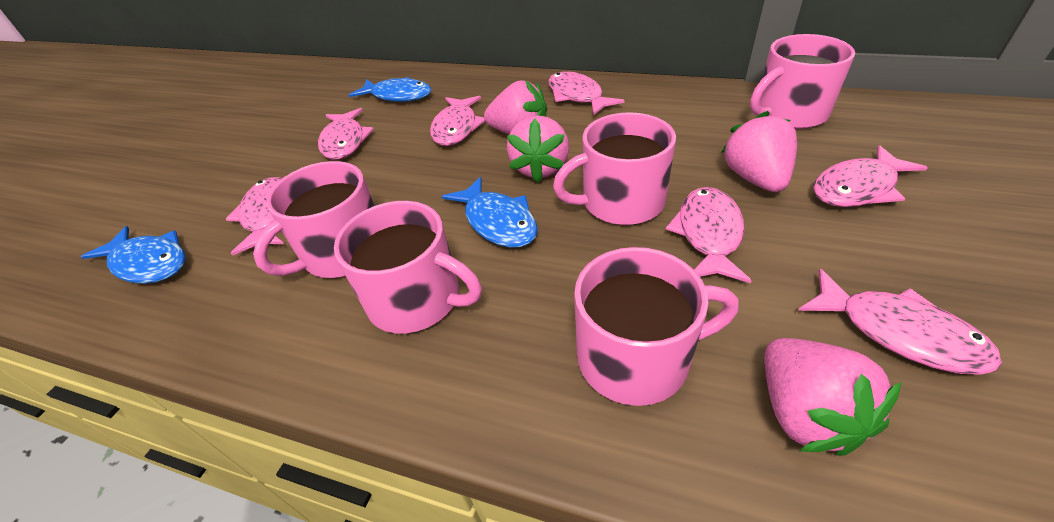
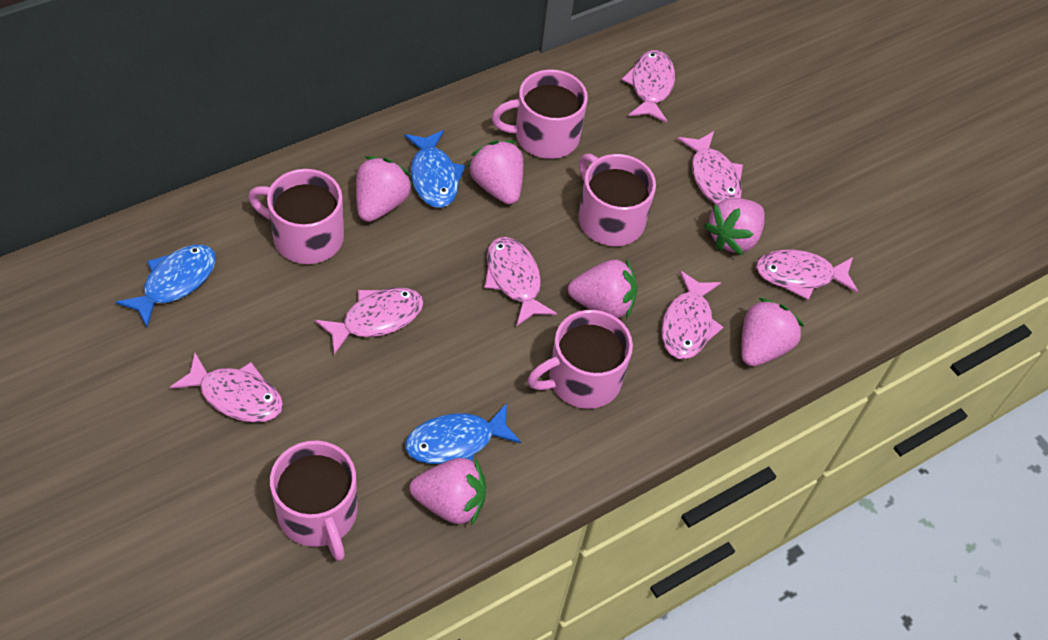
pink strawberry: [484,80,547,134] [507,115,569,183] [721,111,797,192] [765,338,901,456] = 4 -> [356,156,413,222] [410,458,486,526] [467,140,523,205] [568,258,637,319] [704,198,765,255] [741,298,804,366] = 6

